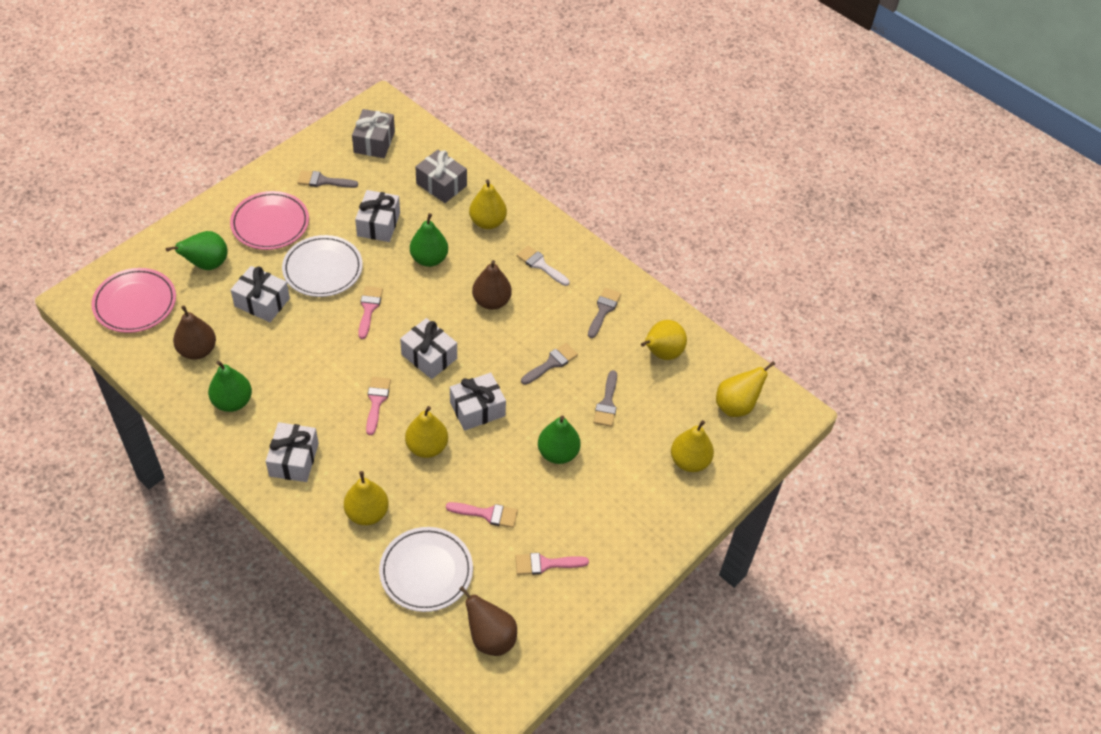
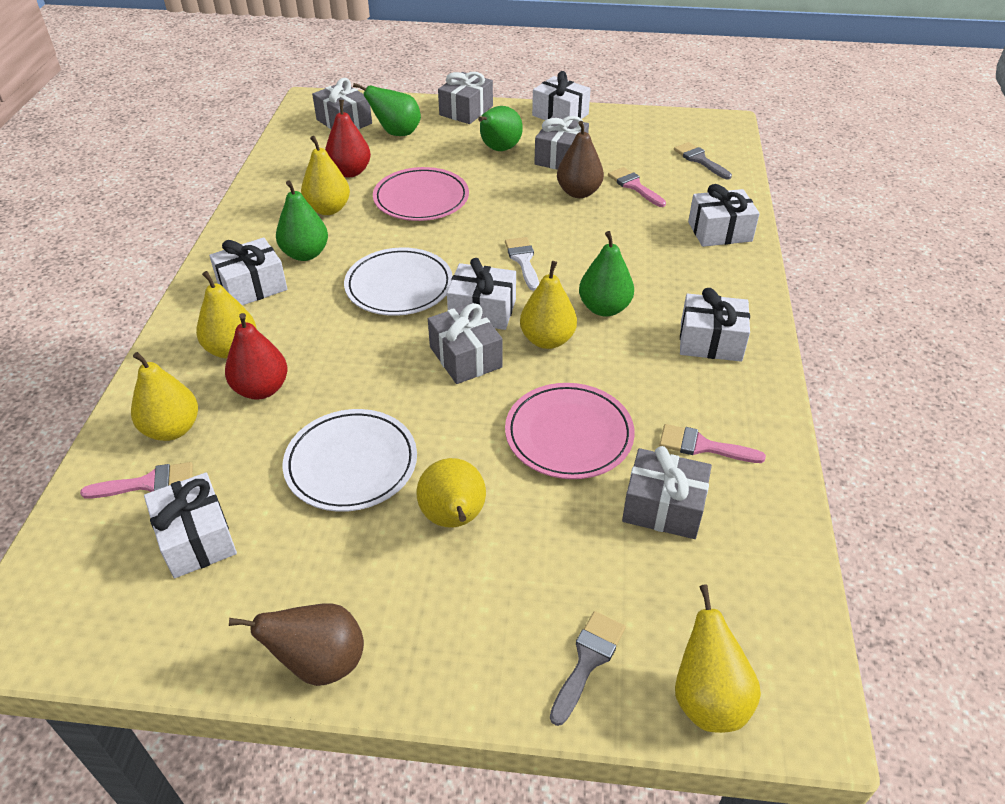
brown pear: [173,305,216,360] [459,586,517,656] [472,260,512,310] = 3 -> [229,603,364,686] [557,121,604,198] = 2
grey brush: [297,170,358,188] [521,343,578,385] [588,288,621,338] [593,370,617,427] = 4 -> [550,611,626,726] [674,142,732,179] = 2
grey gift: [352,109,395,158] [415,150,467,203] = 2 -> [312,78,372,130] [428,303,503,384] [438,72,493,124] [534,116,589,170] [622,446,712,539] = 5
pink brush: [358,286,383,339] [366,377,391,435] [446,502,518,528] [515,553,589,575] = 4 -> [80,462,193,499] [608,167,666,207] [659,424,766,463] = 3
red pear: none = 0 -> [225,313,288,400] [325,100,371,177] = 2
white gift: [231,266,290,322] [266,422,319,482] [355,190,400,242] [400,318,457,379] [450,372,506,431] = 5 -> [144,473,237,578] [209,237,287,305] [447,258,516,330] [532,71,591,120] [680,288,750,362] [688,184,760,247] = 6

